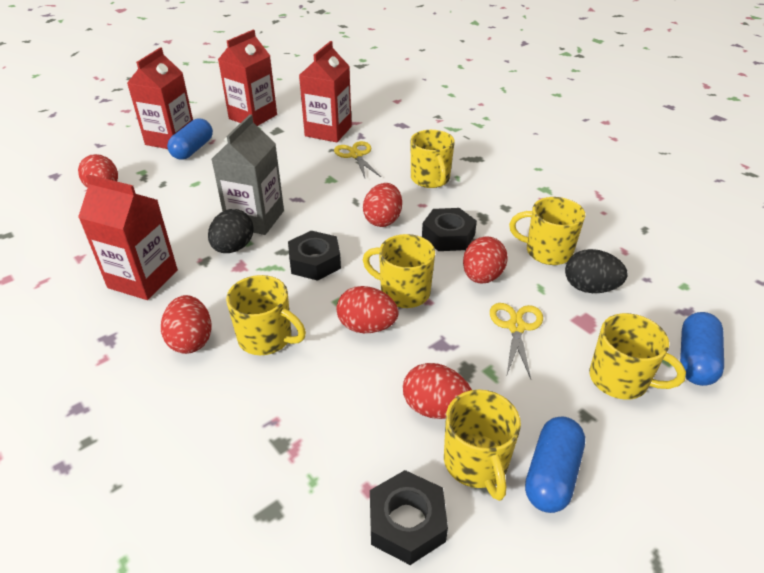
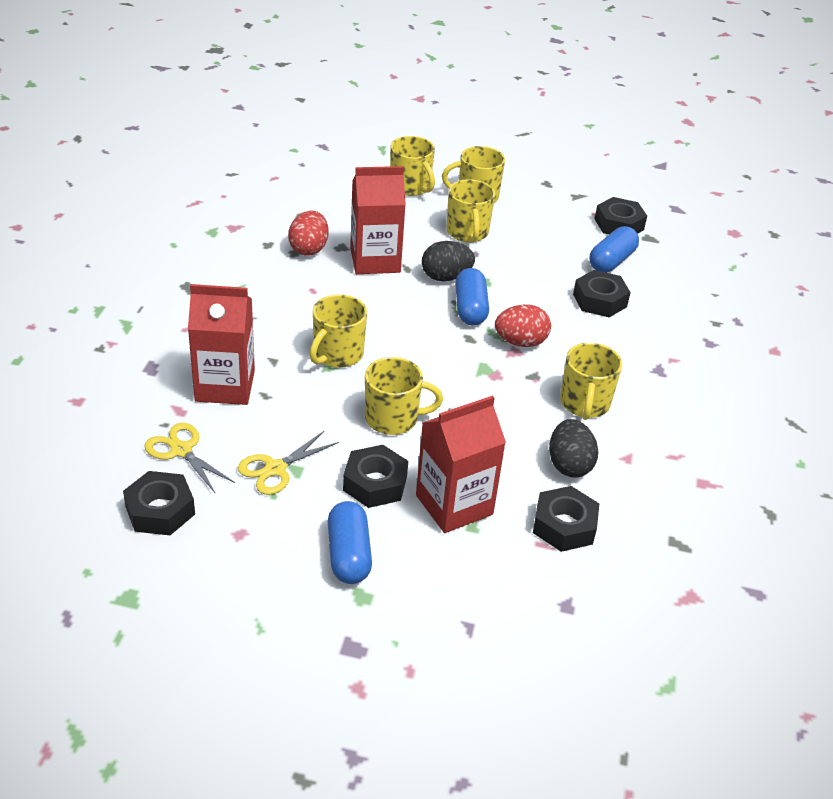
black nut: [288,231,341,281] [370,470,448,565] [422,208,477,251] = 3 -> [123,471,195,535] [343,445,408,508] [533,486,599,552] [573,270,631,317] [595,197,647,234] = 5
grey carton: [212,114,284,235] = 1 -> none = 0
red carton: [78,175,178,300] [127,47,193,149] [218,30,277,126] [299,41,352,142] = 4 -> [188,284,255,405] [350,166,406,274] [416,395,506,533] = 3
red egg: [78,154,118,188] [161,295,212,354] [336,286,398,333] [363,183,402,227] [403,363,472,419] [463,236,508,284] = 6 -> [288,210,329,256] [495,304,551,347] = 2

